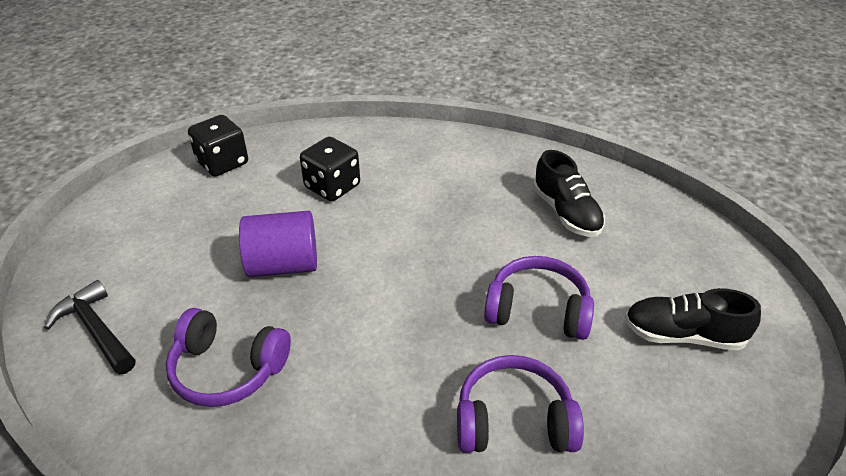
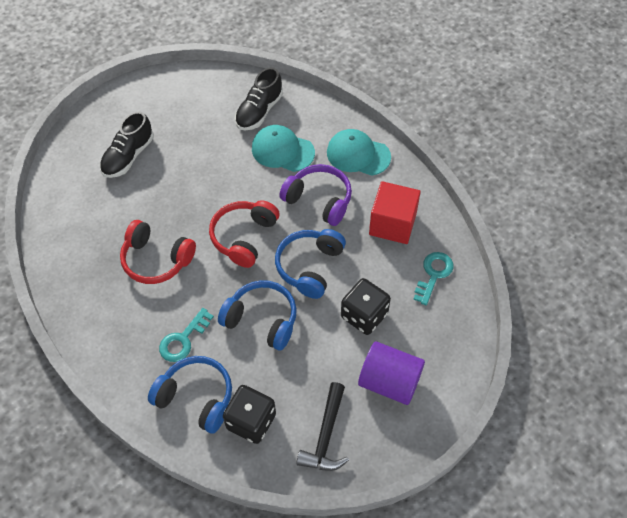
blue headphones: none = 0 -> [148,356,232,434] [218,280,297,350] [275,229,346,299] = 3
purple headphones: [166,308,291,407] [457,355,584,453] [484,256,594,340] = 3 -> [279,164,352,226] = 1
red cube: none = 0 -> [369,181,421,244] = 1
red headphones: none = 0 -> [120,220,196,284] [209,200,279,268] = 2
turquoise cap: none = 0 -> [252,125,315,172] [327,129,391,176] = 2
turquoise key: none = 0 -> [159,308,214,362] [413,252,454,305] = 2

